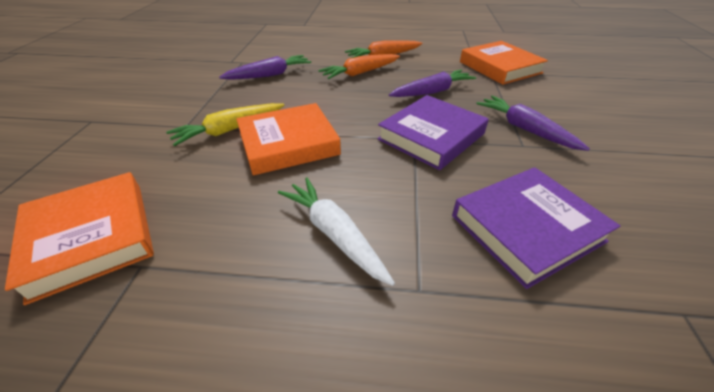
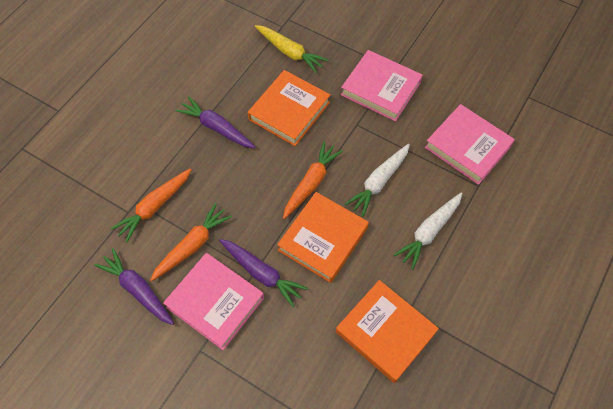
orange carrot: [318,54,400,79] [345,40,422,58] = 2 -> [111,168,192,242] [150,203,232,282] [283,141,343,219] = 3
pink book: none = 0 -> [163,253,264,350] [341,50,423,122] [425,104,515,185] = 3
purple book: [377,95,489,170] [452,167,620,289] = 2 -> none = 0
white carrot: [278,178,395,286] = 1 -> [345,144,410,217] [394,192,462,270] = 2

